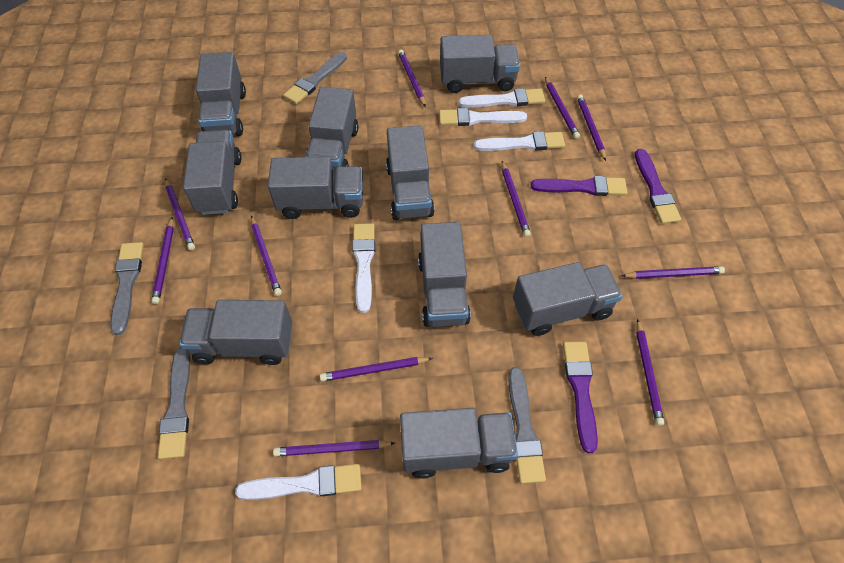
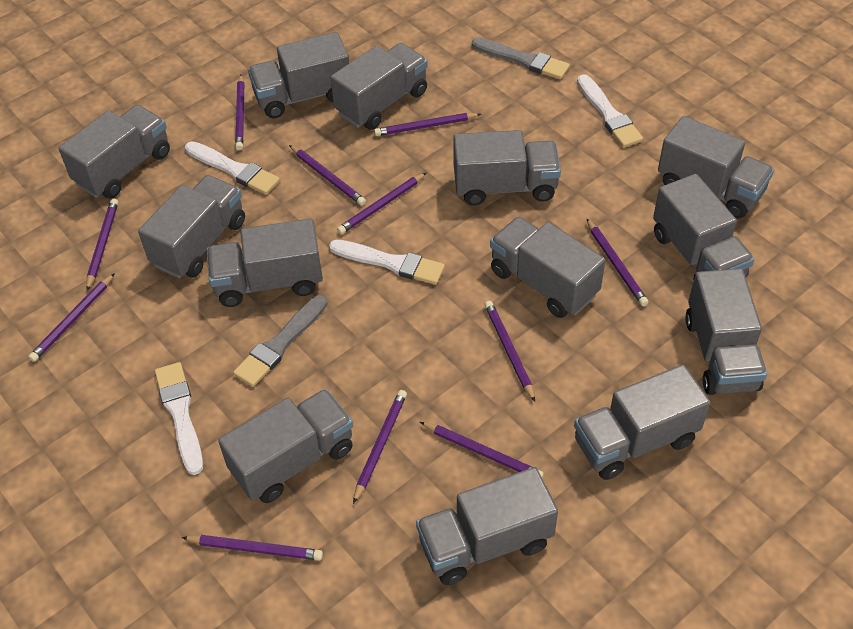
grey brush: [110,242,144,335] [158,347,190,459] [283,52,347,104] [508,367,546,484] = 4 -> [233,295,327,387] [472,38,570,79] = 2
grey truck: [179,300,292,365] [183,130,241,215] [196,52,246,136] [268,157,363,219] [305,87,358,174] [386,125,435,220] [400,408,518,479] [418,222,471,327] [440,35,520,93] [513,262,623,336] = 10 -> [59,105,170,199] [138,175,245,278] [206,219,323,307] [218,389,353,503] [248,32,349,118] [330,43,428,130] [416,467,558,585] [453,130,561,205] [490,216,605,318] [574,365,711,480] [653,174,755,278] [658,116,774,219] [685,268,767,395] = 13
purple brush: [531,176,627,196] [563,342,598,453] [635,149,681,224] = 3 -> none = 0
white brush: [235,464,362,500] [352,223,375,313] [439,108,527,126] [458,88,545,107] [474,131,565,151] = 5 -> [155,362,203,475] [185,141,280,195] [329,240,445,285] [577,74,643,148] = 4

